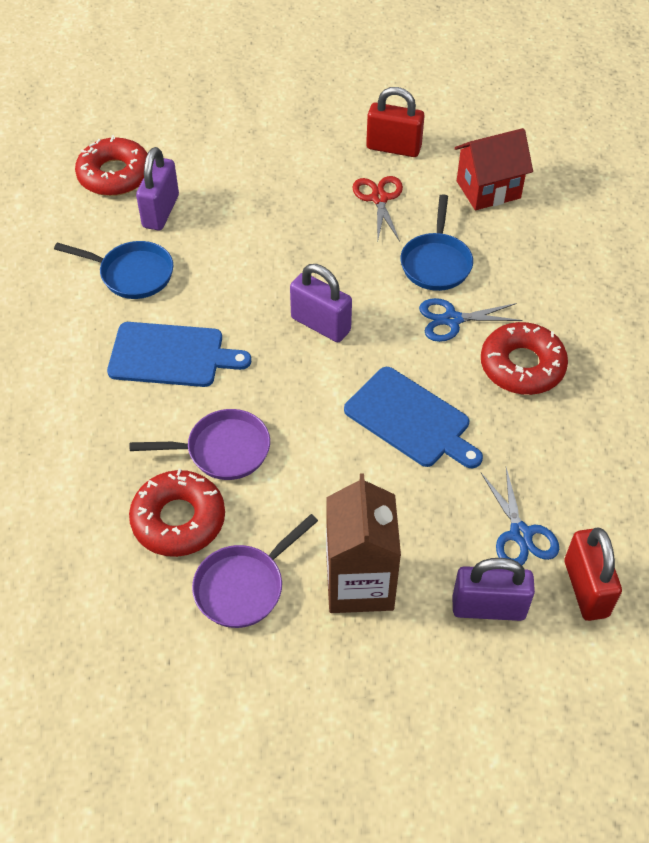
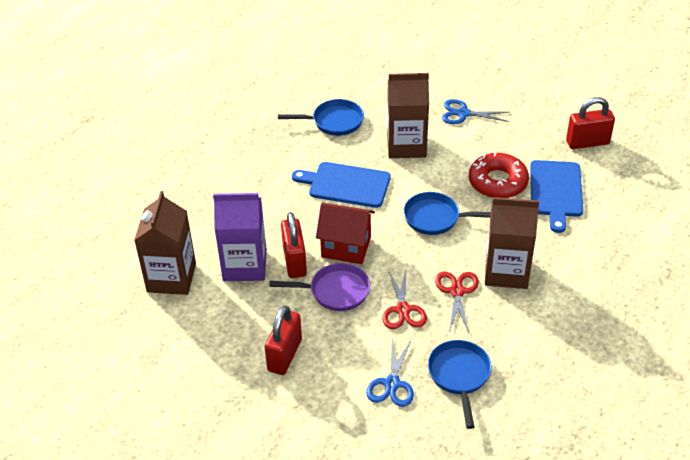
blue pan: [54,241,173,299] [400,194,473,291] = 2 -> [278,99,364,136] [404,192,491,235] [428,340,492,429] = 3
brown carton: [326,473,401,613] = 1 -> [134,191,196,295] [387,73,429,158] [485,197,539,289] = 3
purple carton: none = 0 -> [213,193,267,281] = 1
purple padlock: [136,147,179,230] [290,264,352,342] [453,558,535,621] = 3 -> none = 0
purple pan: [130,409,270,480] [192,514,318,628] = 2 -> [269,263,370,311] = 1
red donut: [75,135,148,196] [129,469,225,557] [481,322,568,395] = 3 -> [469,151,529,198] = 1
red padlock: [366,87,424,157] [565,527,622,621] = 2 -> [265,305,302,375] [281,212,307,278] [566,97,615,149] = 3
red scissors: [352,176,403,242] = 1 -> [382,270,427,329] [435,272,479,333] = 2

